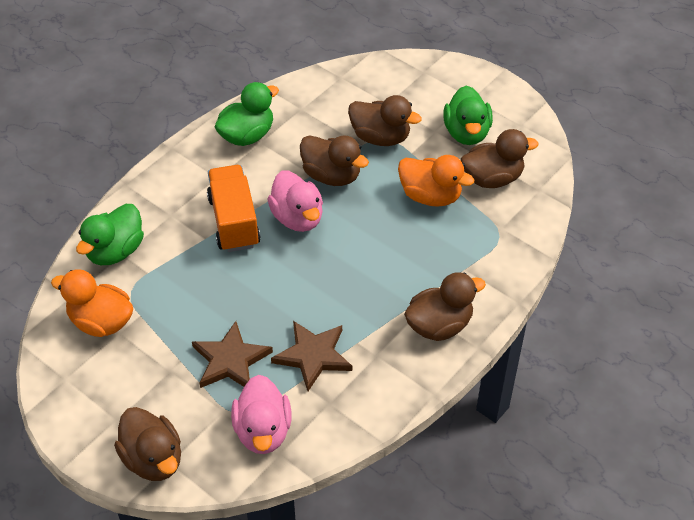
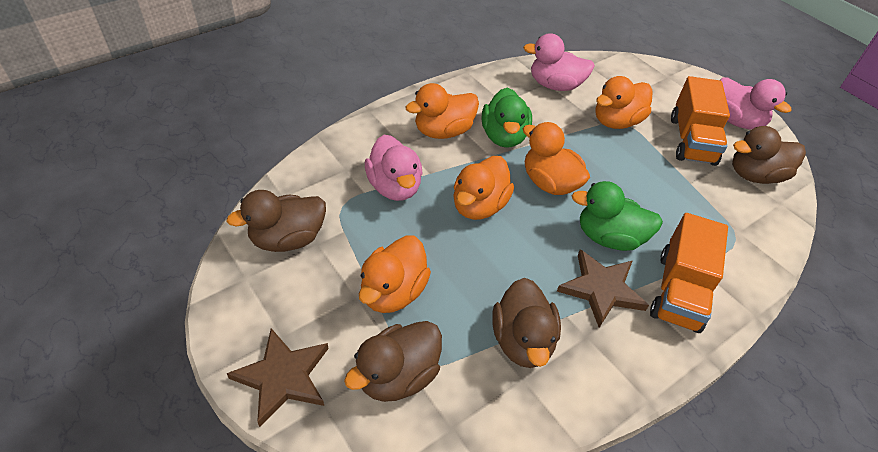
brown duck: [114,407,181,481] [300,135,369,186] [348,95,422,146] [404,272,486,341] [461,129,538,188] = 5 -> [226,190,326,252] [344,321,442,402] [492,278,561,368] [732,126,806,184] = 4
green duck: [76,204,144,265] [215,82,279,146] [443,85,493,145] = 3 -> [482,87,532,148] [572,181,663,251] = 2
orange duck: [51,269,133,337] [398,155,474,207] = 2 -> [359,235,431,313] [405,83,479,139] [453,156,514,220] [523,122,590,195] [595,76,652,129] = 5
orange truck: [207,165,261,252] = 1 -> [650,213,728,333] [671,76,730,166] = 2
pink duck: [231,375,291,454] [267,170,323,232] = 2 -> [365,135,423,201] [523,33,595,91] [720,77,792,129] = 3

